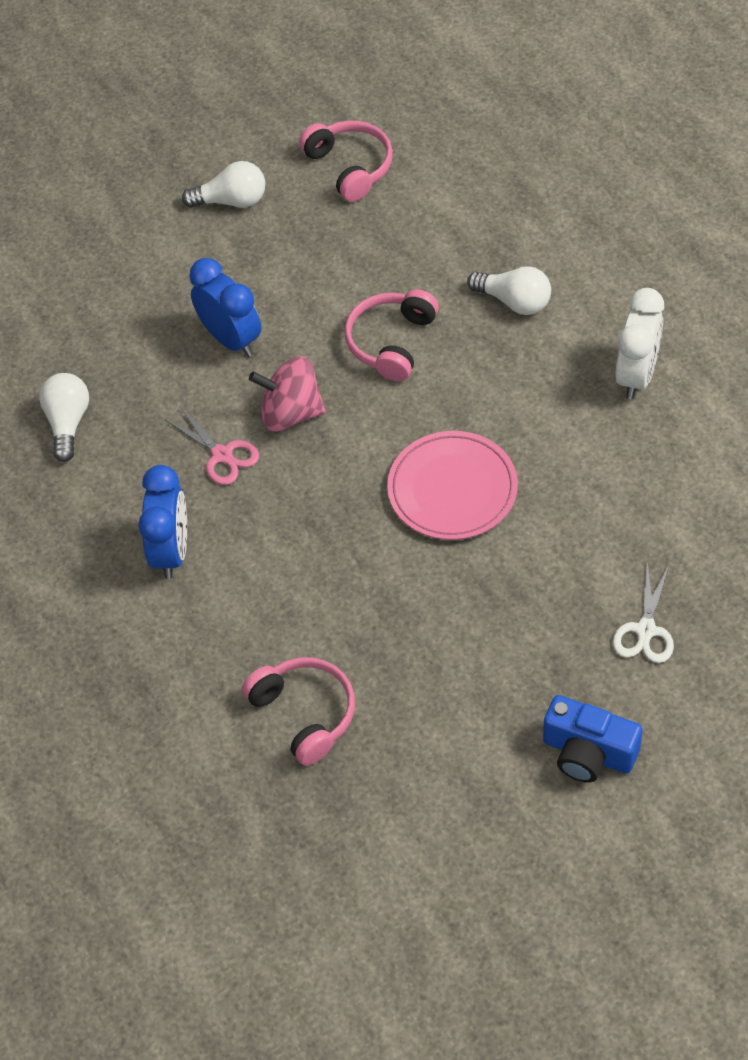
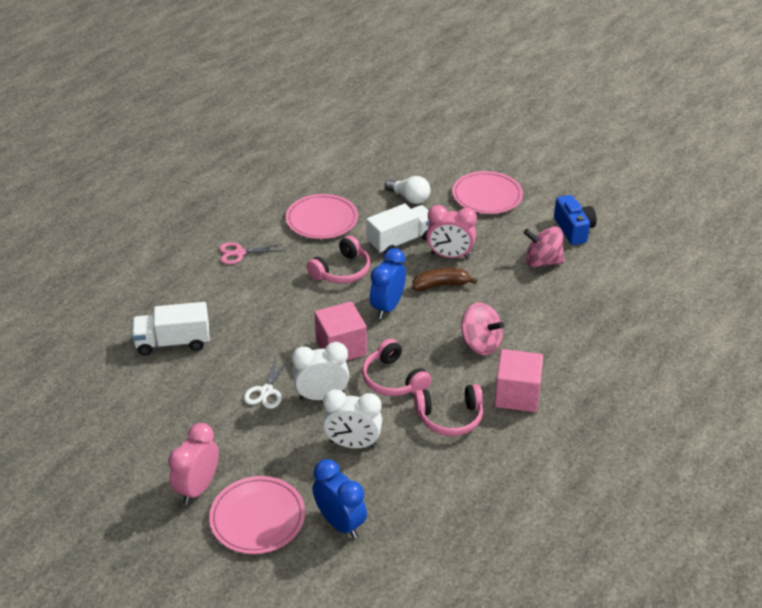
brown banana: none = 0 -> [412,268,477,291] = 1
pink clock: none = 0 -> [168,423,219,505] [426,205,477,259] = 2
pink cube: none = 0 -> [314,301,367,361] [494,349,543,412] = 2
pink plate: [387,431,518,540] = 1 -> [209,476,305,554] [286,194,358,239] [452,171,523,214] = 3
pink spinning top: [249,356,326,431] = 1 -> [461,303,504,355] [524,226,564,267] = 2
white clock: [615,288,664,399] = 1 -> [292,342,349,400] [323,389,382,448] = 2
white light bulb: [39,373,89,462] [182,161,265,208] [467,266,551,315] = 3 -> [385,176,431,204] = 1
white truck: none = 0 -> [132,302,210,356] [366,204,430,254] = 2

